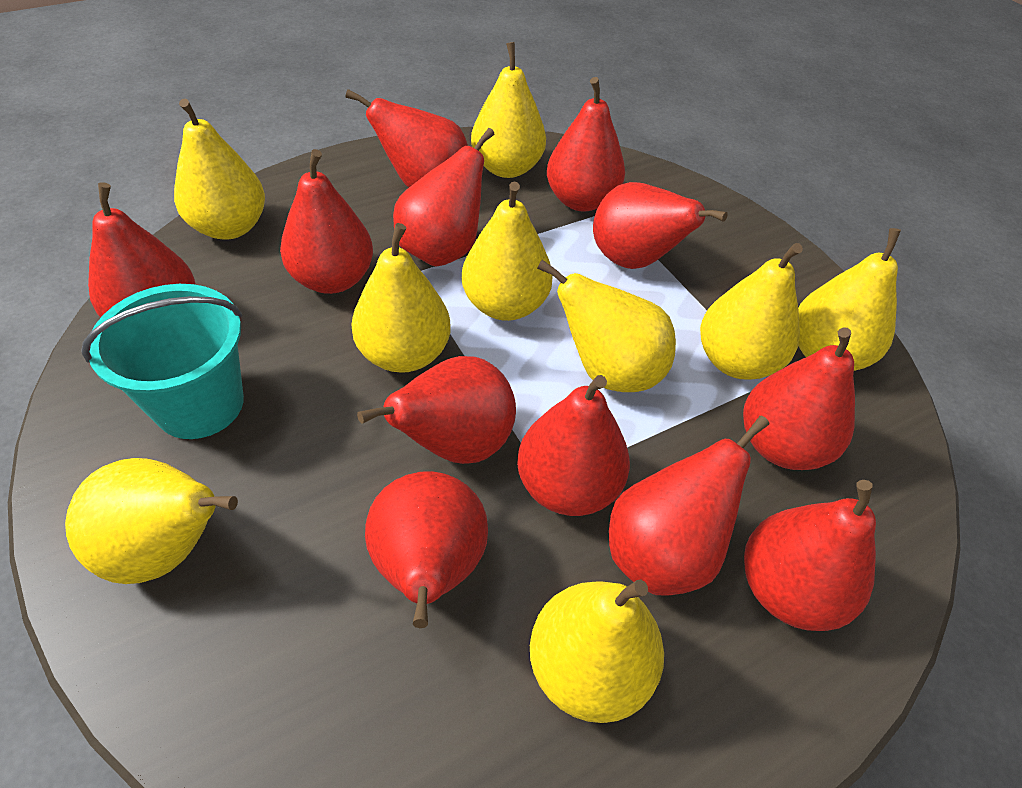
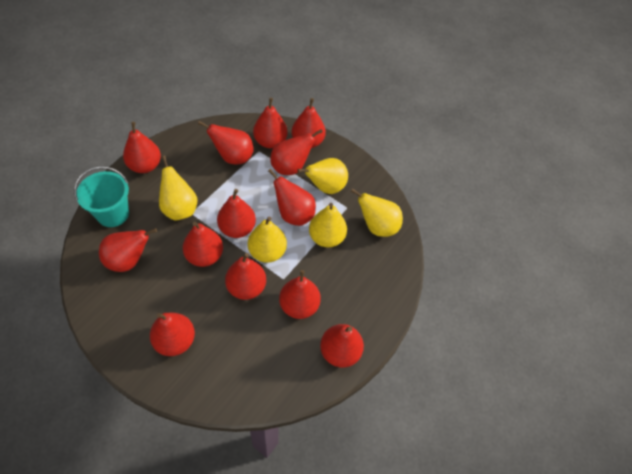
red pear: [88,182,196,317] [280,149,373,294] [345,89,468,188] [357,356,516,464] [365,471,488,628] [393,128,494,267] [517,375,630,516] [547,77,625,212] [593,182,728,269] [609,416,769,596] [743,327,855,470] [744,480,876,631] = 12 -> [99,228,157,272] [123,122,161,173] [150,313,195,356] [183,222,223,267] [198,121,253,165] [217,189,256,238] [225,253,266,300] [253,98,288,148] [268,169,316,226] [270,129,323,175] [279,270,321,319] [291,98,326,148] [320,324,364,368] = 13
yellow pear: [65,458,238,584] [174,99,265,240] [351,223,451,373] [462,181,553,321] [471,42,546,178] [530,579,664,723] [537,260,676,392] [700,243,803,380] [798,228,901,371] = 9 -> [159,156,197,220] [248,217,287,263] [297,158,348,194] [309,203,347,247] [351,189,403,237] = 5

